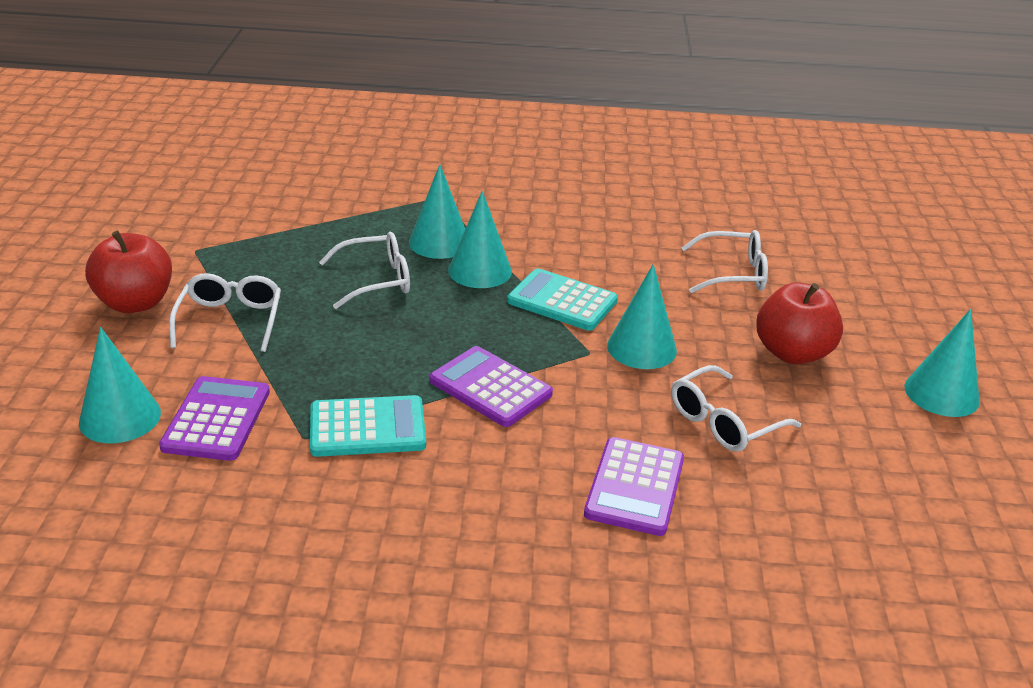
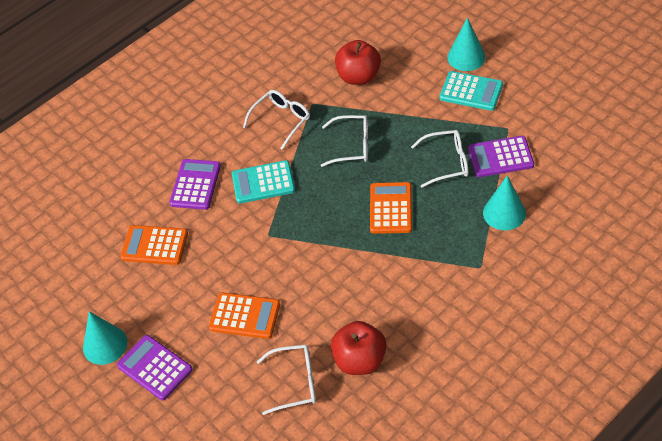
orange calculator: none = 0 -> [120,225,188,265] [209,292,280,339] [370,182,412,234] = 3
turquoise cone: [79,327,161,443] [409,164,465,259] [448,191,512,288] [607,264,677,369] [904,309,980,417] = 5 -> [83,311,127,365] [447,17,486,71] [483,175,526,230] = 3

